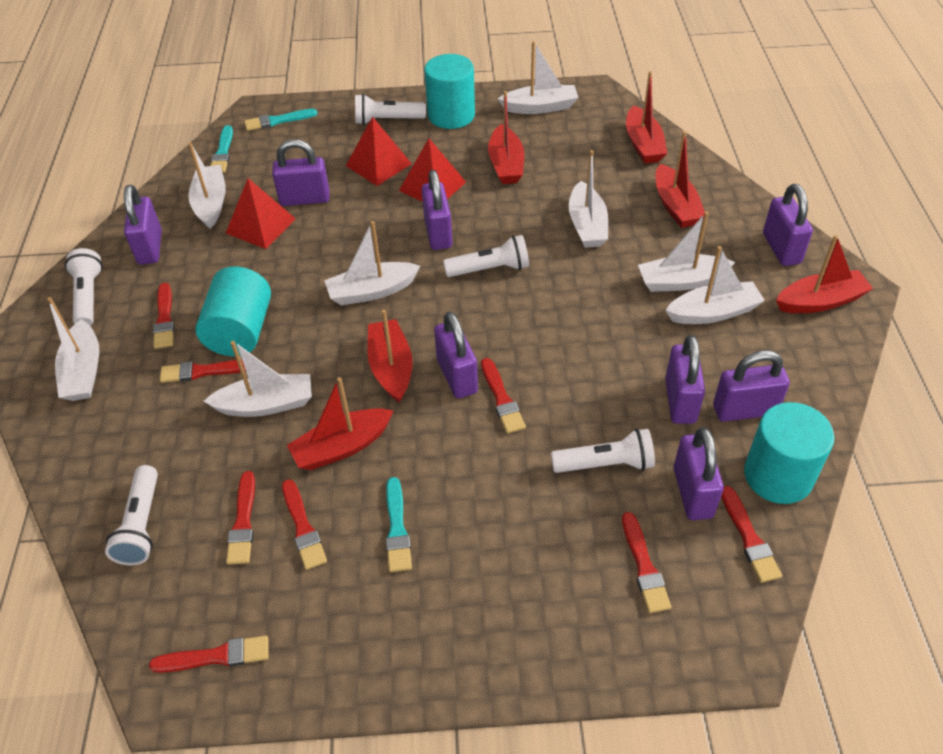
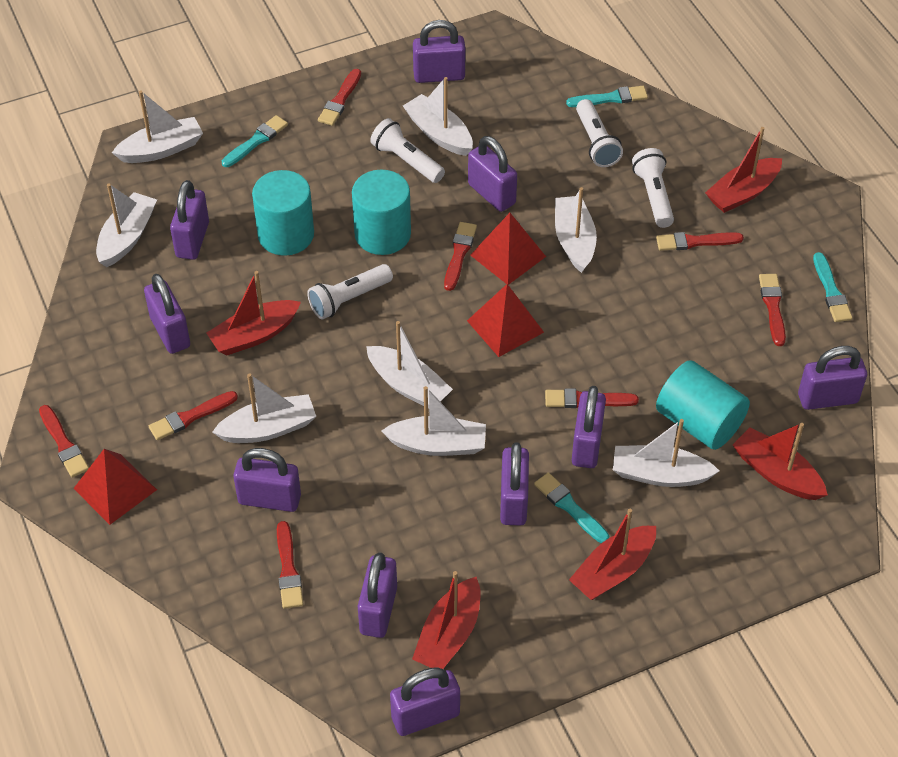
purple padlock: [124,185,162,265] [272,139,330,206] [422,170,452,250] [434,312,478,398] [665,335,705,424] [674,427,724,520] [713,350,790,422] [763,184,813,266] = 8 -> [144,274,190,354] [170,180,209,260] [233,448,301,512] [358,553,397,638] [390,668,460,736] [413,20,465,83] [468,136,517,212] [500,442,529,526] [572,386,606,468] [798,346,867,410] = 10
red boat: [287,377,394,470] [368,310,413,403] [488,91,524,184] [626,71,668,164] [656,131,705,228] [776,235,873,313] = 6 -> [207,271,301,355] [412,571,481,669] [569,509,656,600] [705,127,782,213] [733,423,828,500] = 5
turquoise brush: [211,125,233,173] [244,109,317,131] [386,477,412,572] = 3 -> [222,115,288,167] [534,473,609,543] [566,86,648,107] [813,252,853,322] = 4
white flashlight: [65,248,103,326] [105,465,158,565] [355,94,426,125] [443,235,529,277] [551,429,655,473] = 5 -> [307,264,393,319] [370,118,445,183] [576,99,623,167] [632,148,674,228] = 4

